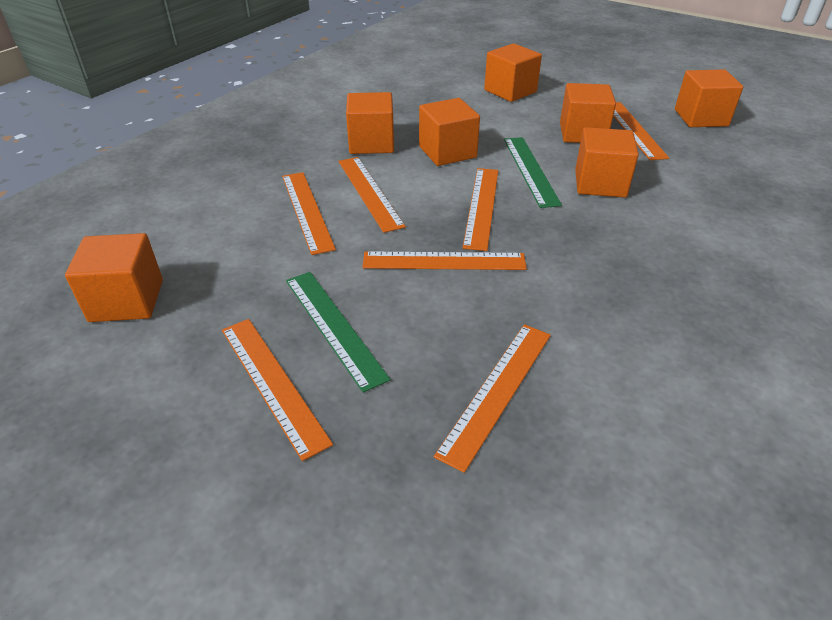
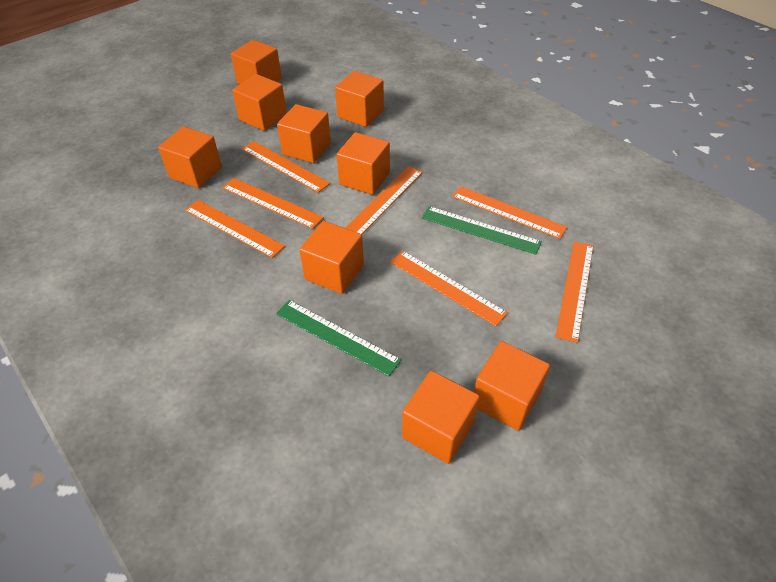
orange cube: [65,233,163,322] [346,92,394,154] [419,98,480,166] [484,44,542,102] [560,83,616,143] [575,127,639,198] [675,69,743,127] = 7 -> [158,126,222,188] [231,40,282,84] [232,74,287,131] [277,104,331,163] [299,221,364,294] [335,71,384,127] [337,132,390,195] [402,371,480,464] [474,341,550,431] = 9

